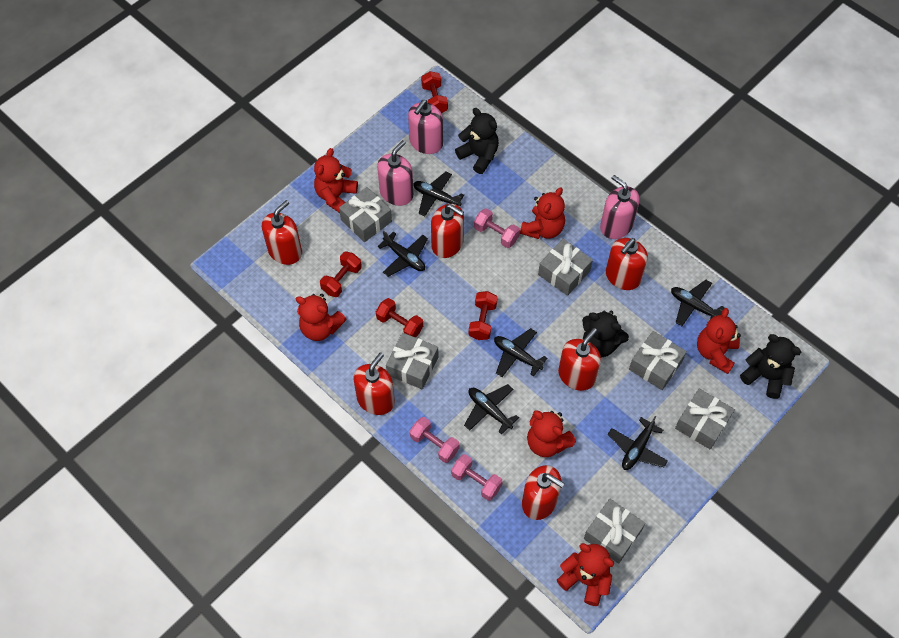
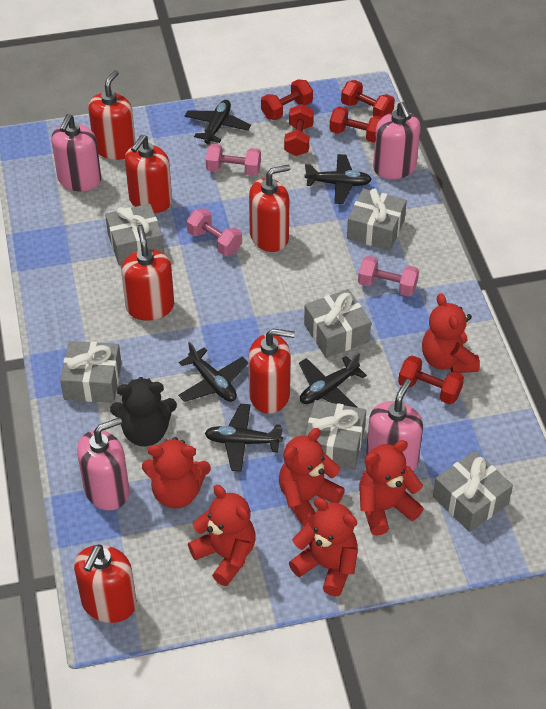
black plane: [377,231,428,277] [413,172,464,216] [464,384,519,435] [494,328,547,377] [608,416,668,470] [671,280,725,326] = 6 -> [178,342,248,402] [184,100,251,145] [205,404,283,472] [299,353,367,408] [305,154,372,204] = 5
black teddy bear: [455,108,499,174] [582,310,629,358] [740,334,801,399] = 3 -> [110,377,177,446] = 1
pink soap dispenser: [377,140,414,206] [408,100,443,154] [600,175,640,239] = 3 -> [52,114,101,191] [77,417,129,511] [366,379,423,471] [373,102,420,179] = 4
red dumbbell: [320,251,362,297] [376,298,423,337] [421,71,448,113] [469,291,498,340] = 4 -> [261,79,313,120] [284,104,314,156] [329,106,382,143] [341,80,395,117] [398,355,464,404] = 5

